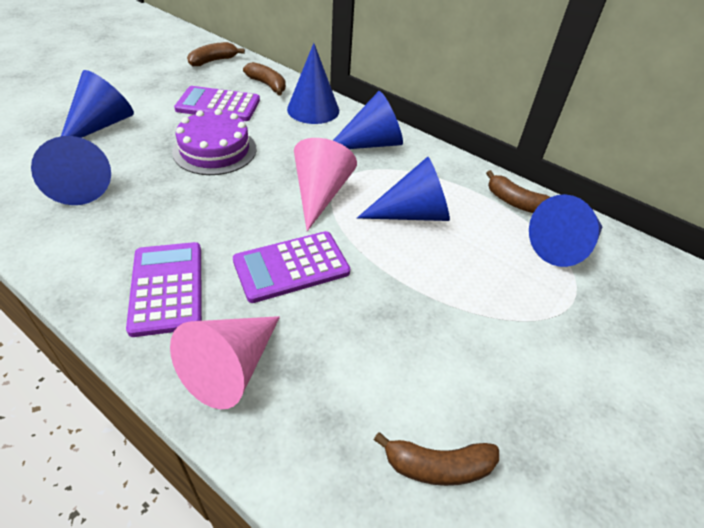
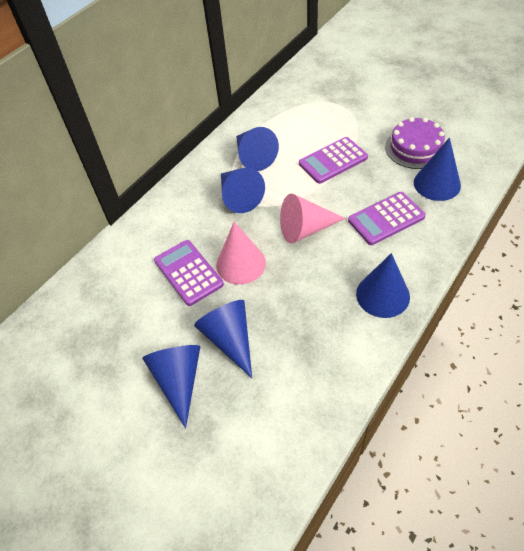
brown banana: [187,42,245,66] [243,62,286,96] [374,432,499,486] [486,170,550,213] = 4 -> none = 0

